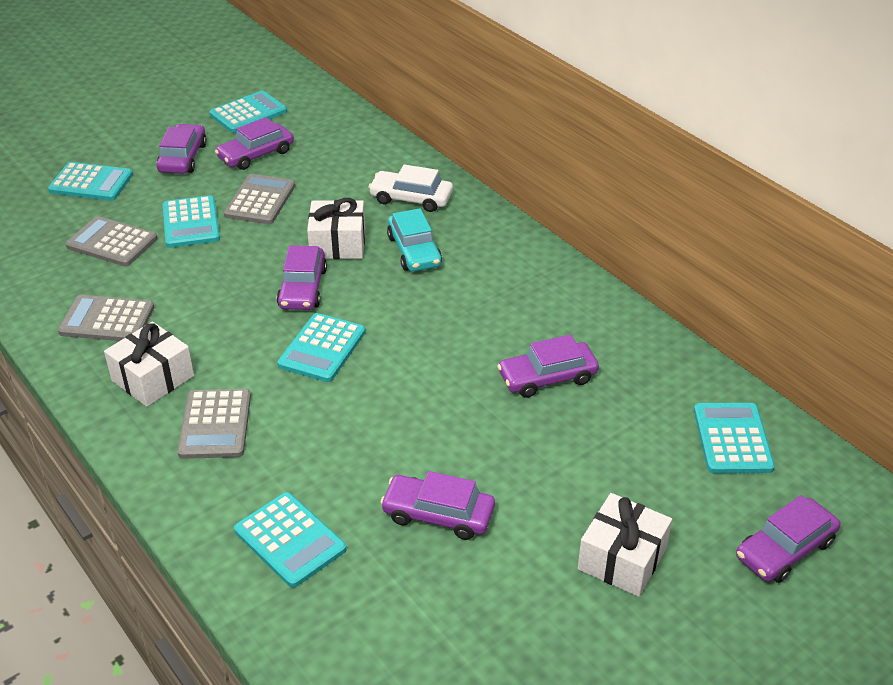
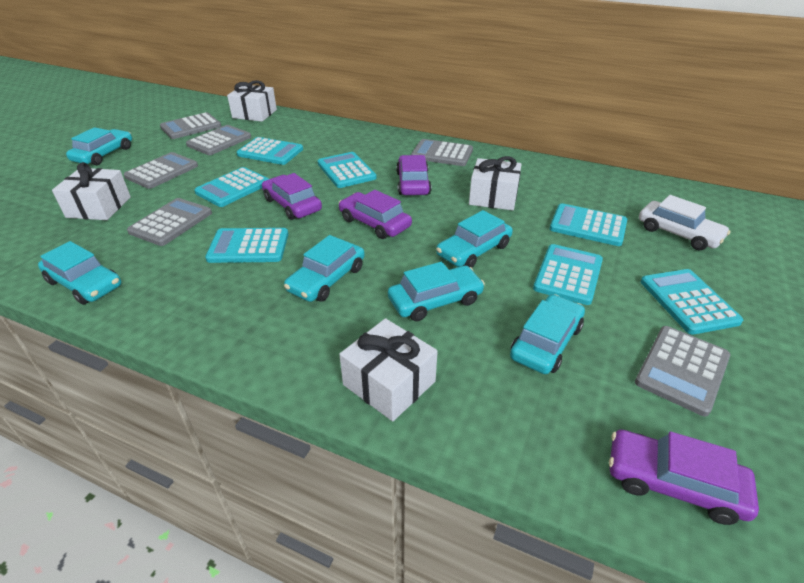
grey calculator: [58,295,154,341] [66,216,157,267] [177,389,251,459] [224,174,295,224] = 4 -> [124,152,198,189] [127,198,212,246] [160,112,221,139] [186,125,251,155] [411,139,473,166] [635,326,730,417] = 6
purple car: [156,124,207,174] [215,117,294,170] [277,245,327,310] [380,471,495,540] [497,335,599,398] [736,495,841,583] = 6 -> [262,173,322,220] [339,190,412,239] [396,155,432,195] [609,430,759,525] = 4
turquoise calculator: [48,162,133,201] [163,195,220,248] [209,91,287,133] [234,492,346,588] [277,313,366,382] [694,403,775,473] = 6 -> [194,167,269,207] [205,228,288,263] [237,137,303,165] [318,152,376,188] [533,244,603,305] [550,203,627,246] [641,269,743,335] = 7
turquoise car: [387,208,442,272] = 1 -> [38,241,121,305] [66,127,132,165] [284,235,365,302] [388,262,485,321] [436,210,513,268] [510,294,585,374] = 6
white gift: [104,321,194,407] [307,198,365,259] [578,493,672,597] = 3 -> [52,162,131,220] [227,80,277,122] [339,318,438,421] [469,156,522,210] = 4

